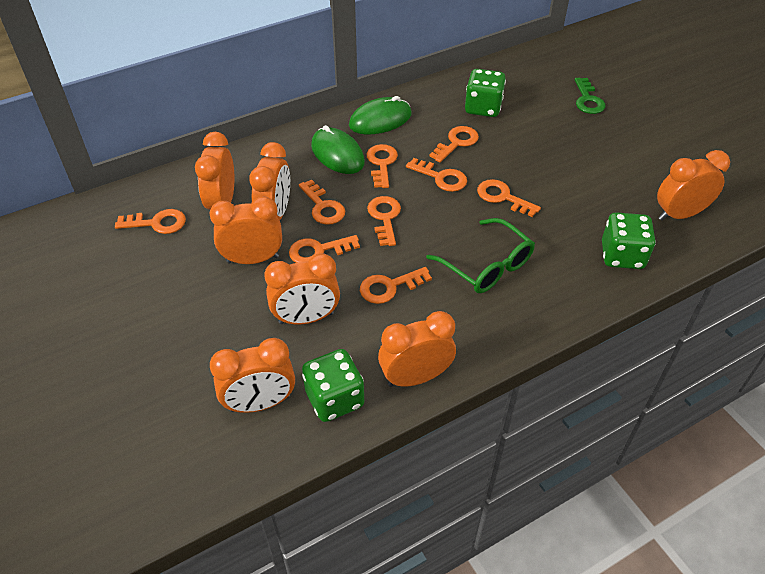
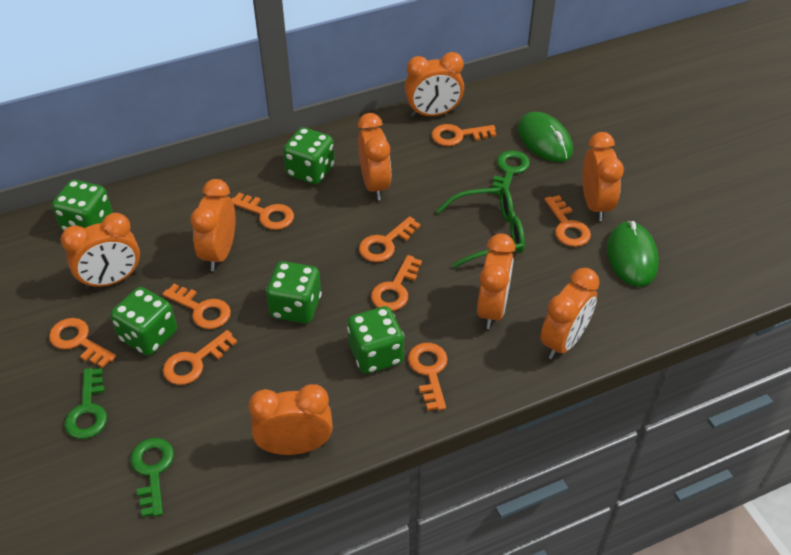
green dice: [302,349,364,422] [465,69,506,117] [602,212,656,269] = 3 -> [52,180,113,231] [110,287,177,356] [266,261,322,324] [283,127,335,184] [347,306,404,374] = 5
green key: [575,78,605,114] = 1 -> [65,368,107,439] [130,438,174,517] [492,150,530,196] = 3
orange clock: [195,132,234,210] [209,196,282,264] [210,338,295,413] [249,142,290,220] [264,253,340,324] [378,311,456,387] [657,150,730,221] = 7 -> [61,213,140,289] [190,179,236,271] [249,384,333,455] [358,113,391,200] [405,52,464,117] [477,233,515,329] [541,268,600,359] [582,132,624,221] = 8

